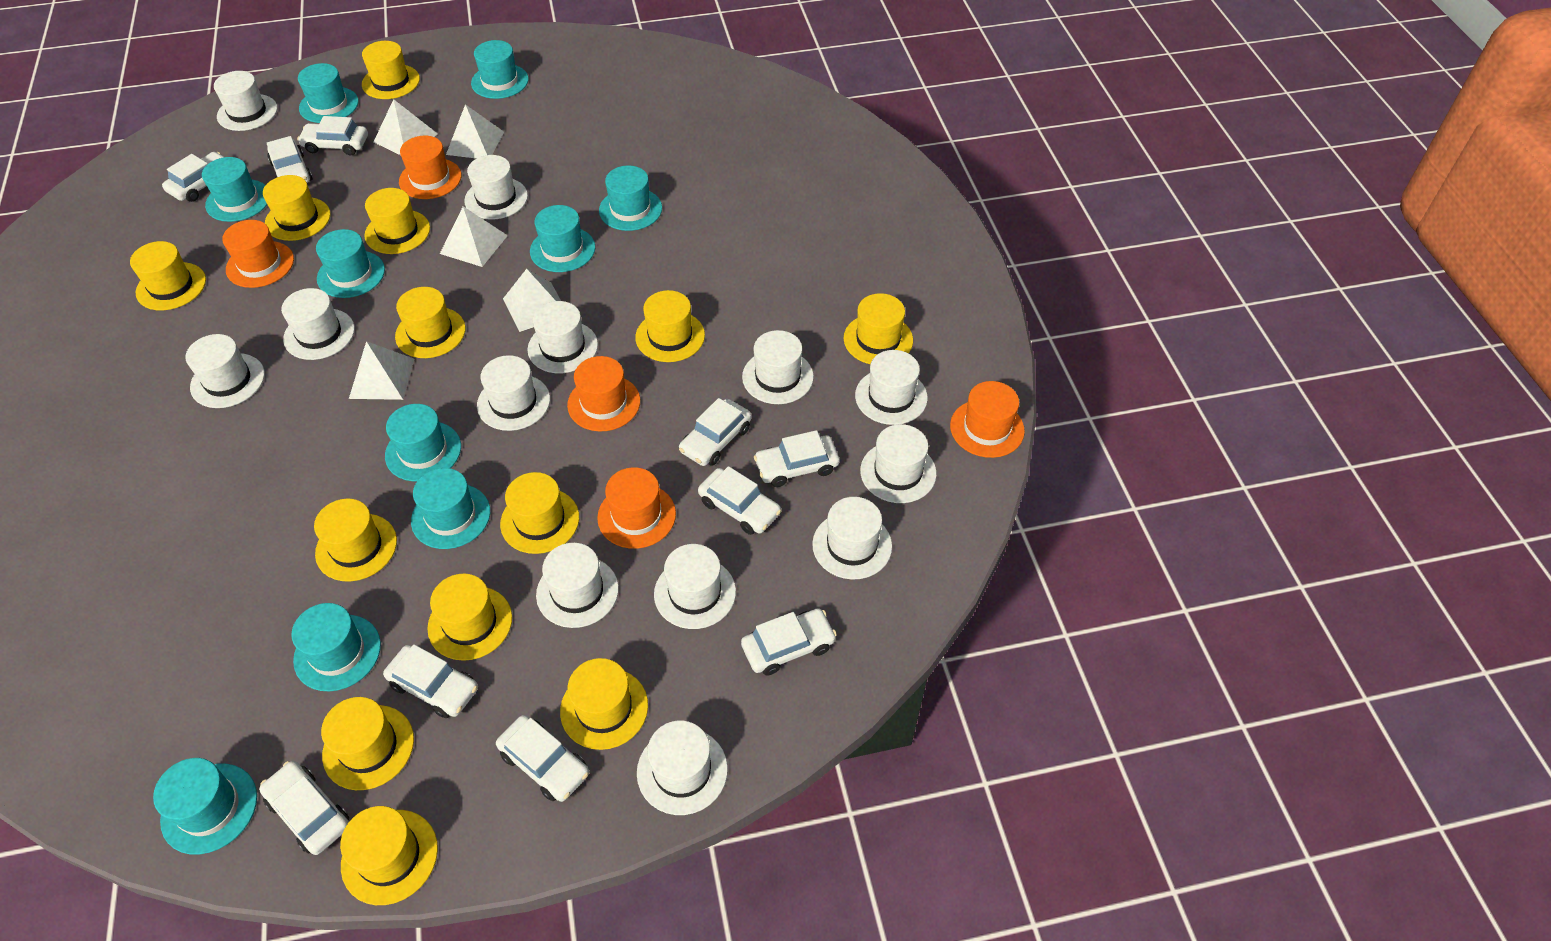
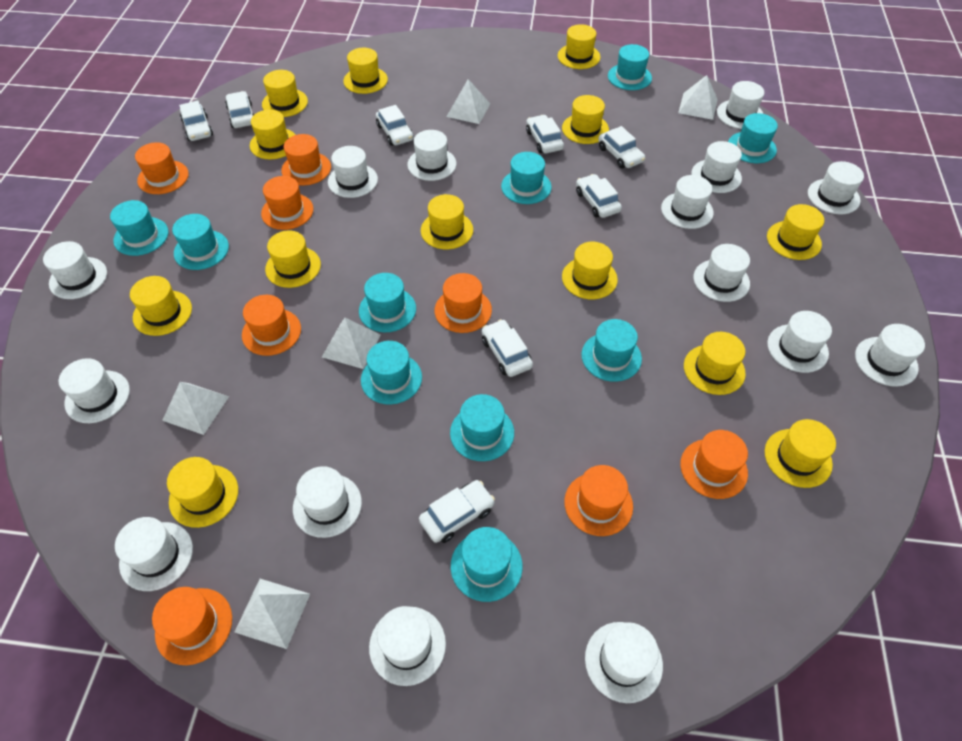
orange hat: [222,220,294,288] [399,136,461,199] [567,356,640,431] [597,467,676,549] [950,381,1025,458] = 5 -> [135,142,189,194] [152,587,232,665] [242,295,301,356] [261,176,314,230] [281,134,331,185] [435,273,492,333] [564,465,633,536] [680,430,748,499] = 8
white car: [162,152,224,202] [259,761,349,855] [266,136,312,183] [297,116,368,156] [383,644,478,718] [496,715,589,802] [679,398,752,466] [698,466,781,535] [741,608,837,676] [754,430,840,487] = 10 -> [179,101,213,141] [225,91,254,128] [376,105,414,146] [419,480,495,543] [482,319,533,377] [526,115,564,154] [576,174,622,218] [598,126,645,168] = 8
white hat: [185,334,265,408] [214,71,277,131] [281,288,355,360] [464,155,528,220] [477,355,550,431] [527,301,598,373] [536,543,619,628] [637,721,728,815] [654,544,736,629] [742,330,814,404] [812,497,892,580] [855,350,928,425] [860,424,937,503] = 13 -> [43,241,107,299] [59,358,130,423] [115,517,193,591] [293,466,362,538] [328,146,378,198] [369,606,446,686] [407,130,456,181] [585,622,663,703] [661,175,714,229] [691,141,742,193] [693,244,750,302] [717,81,764,129] [767,311,832,373] [808,161,864,215] [855,324,925,387] = 15

